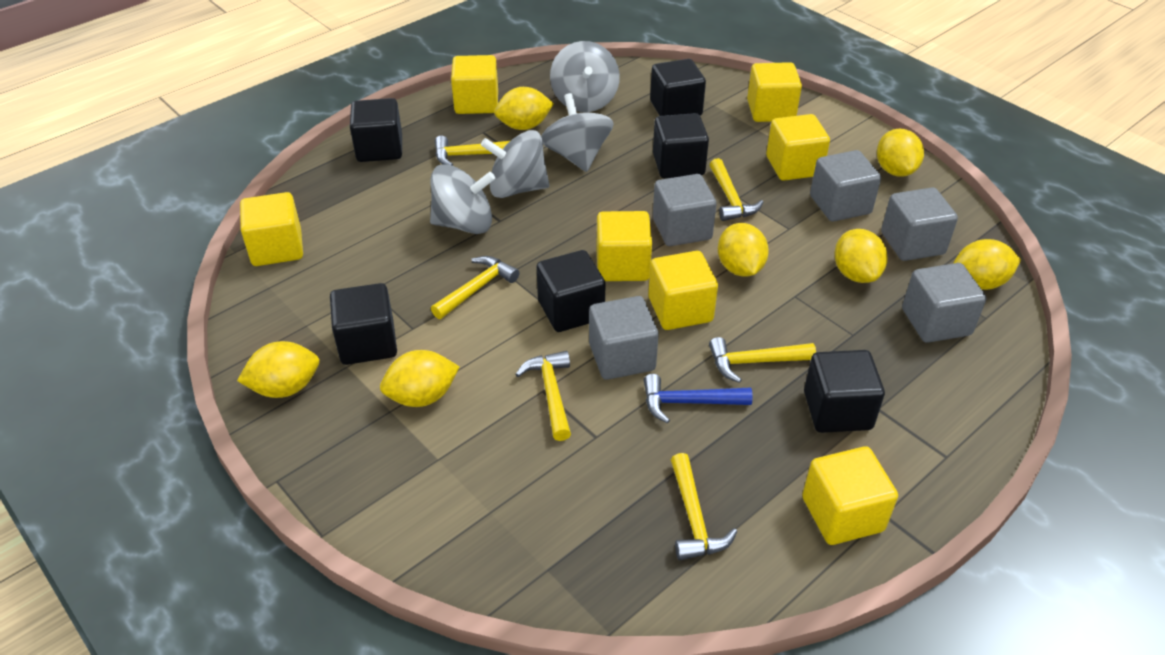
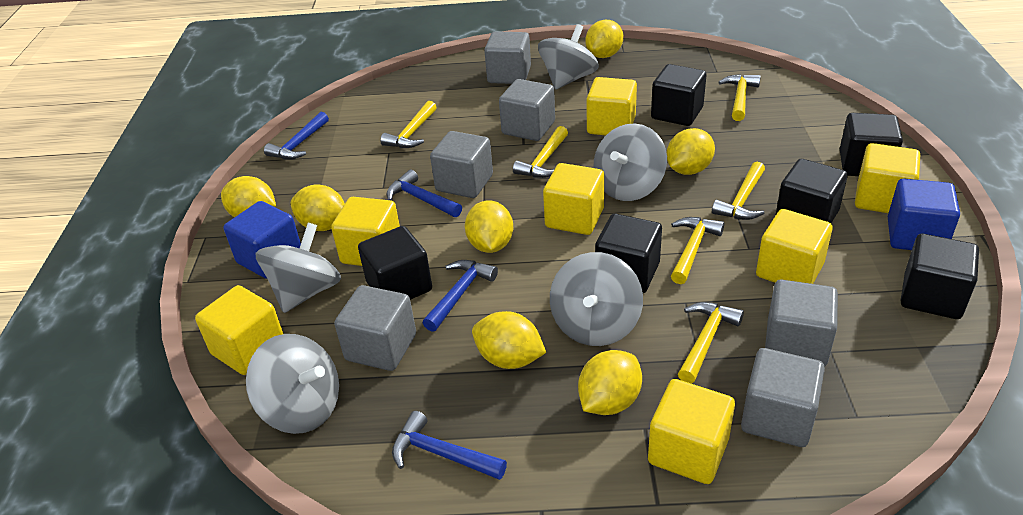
blue cube: none = 0 -> [224,201,301,279] [888,179,960,250] = 2
blue hammer: [644,374,753,424] = 1 -> [264,112,329,160] [387,170,462,217] [392,411,507,480] [422,260,498,332] = 4
grey cube: [589,296,659,380] [653,174,717,246] [810,150,881,222] [881,187,958,261] [902,263,986,343] = 5 -> [334,285,416,371] [430,131,493,198] [484,31,531,84] [499,79,555,141] [741,348,825,447] [765,280,838,367] = 6
grey spinning top: [430,164,495,234] [481,130,549,198] [541,93,614,172] [550,41,620,112] = 4 -> [246,334,339,434] [255,223,341,313] [538,24,599,90] [550,252,643,346] [594,123,667,201] = 5

